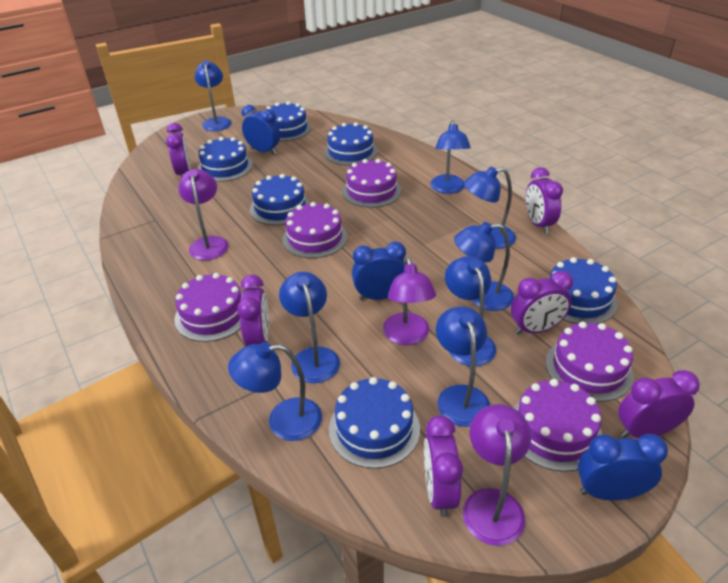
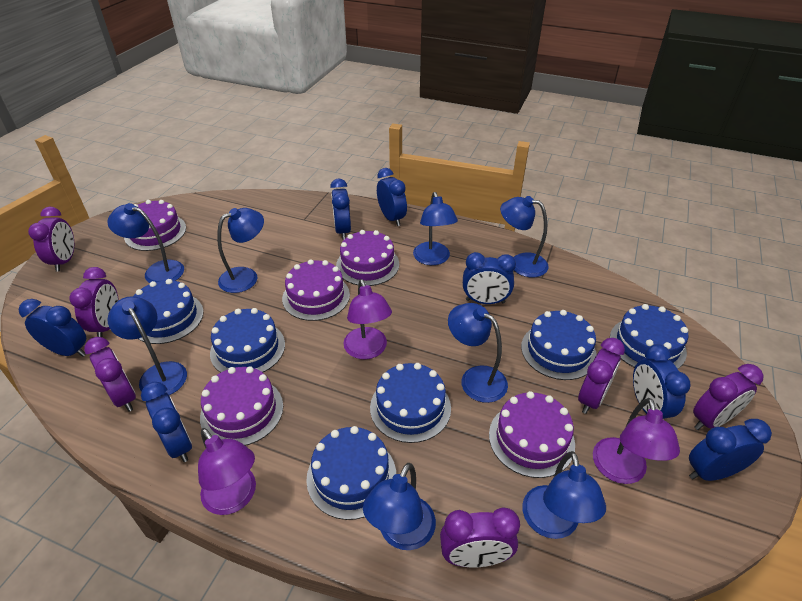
blue clock: [242,105,280,155] [352,241,406,300] [578,434,668,500] = 3 -> [19,299,86,357] [141,382,192,462] [330,179,351,240] [377,168,407,226] [463,252,516,304] [633,344,691,419] [689,419,772,481] = 7

